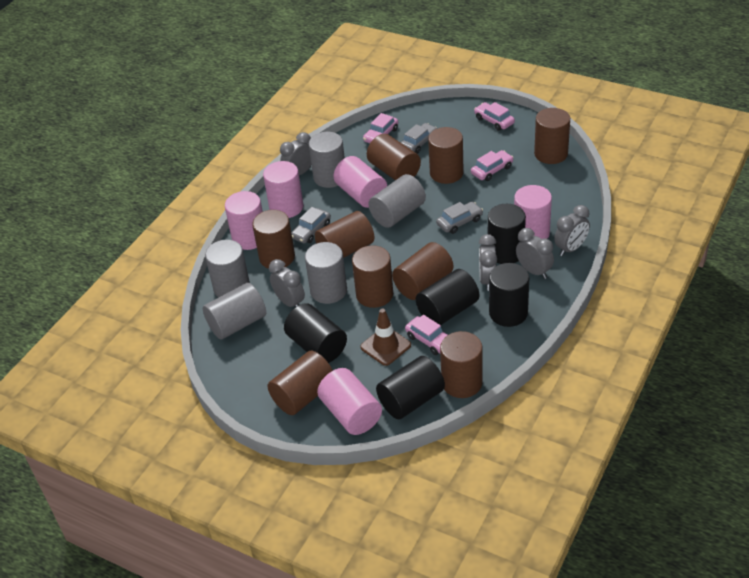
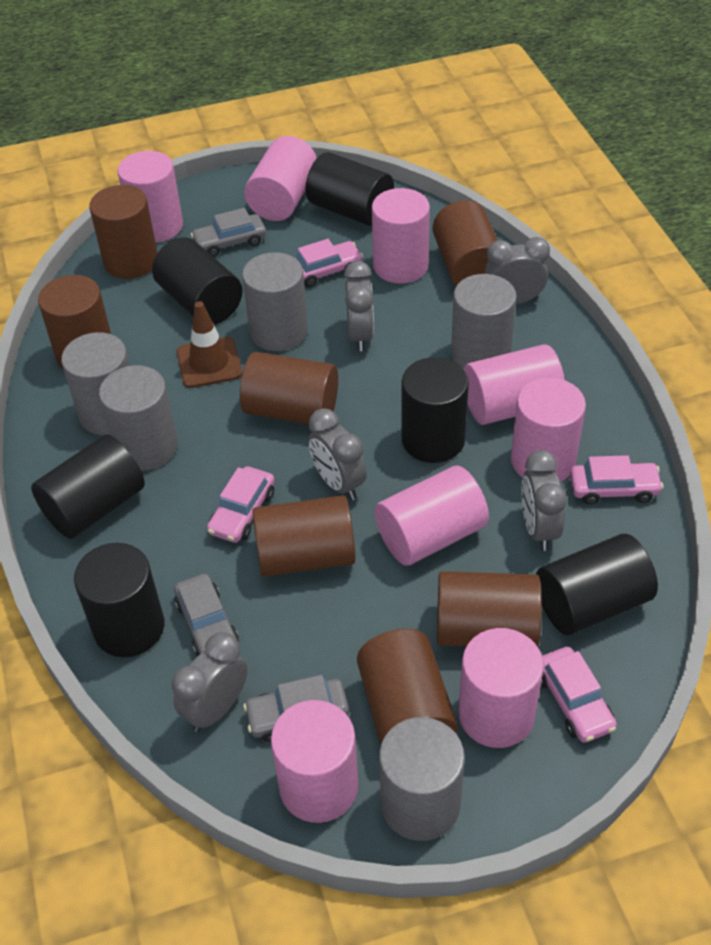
black cylinder: [284,303,347,363] [376,356,445,419] [416,269,479,325] [488,204,526,264] [489,263,529,327] = 5 -> [31,435,145,539] [74,543,164,657] [152,237,242,325] [306,152,394,226] [402,357,469,463] [536,534,658,635] = 6
brown cylinder: [252,210,295,269] [268,351,333,415] [315,211,375,258] [352,245,393,308] [367,134,421,180] [392,242,453,300] [428,127,464,184] [440,331,483,398] [534,108,570,164] = 9 -> [38,275,111,370] [89,185,158,279] [240,352,338,424] [252,495,356,577] [357,629,458,745] [433,200,497,286] [437,571,542,647] = 7
pink cylinder: [225,191,263,250] [263,161,303,218] [317,368,382,435] [333,156,387,208] [514,185,552,239] = 5 -> [117,151,183,243] [244,136,317,221] [271,700,358,823] [372,188,430,283] [375,466,489,566] [459,628,544,748] [464,344,565,425] [511,378,586,482] = 8

